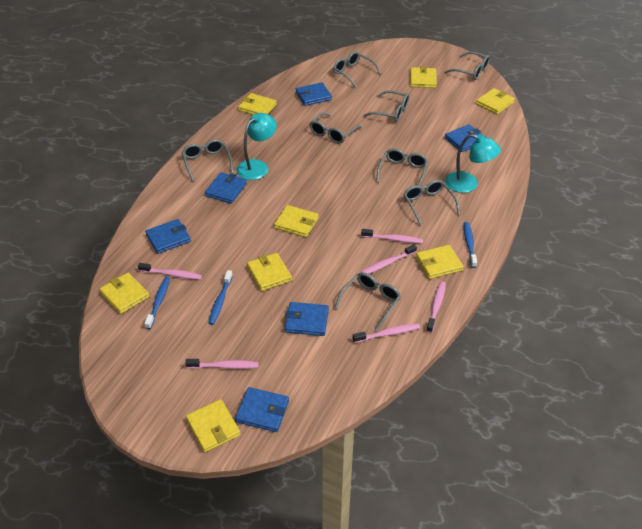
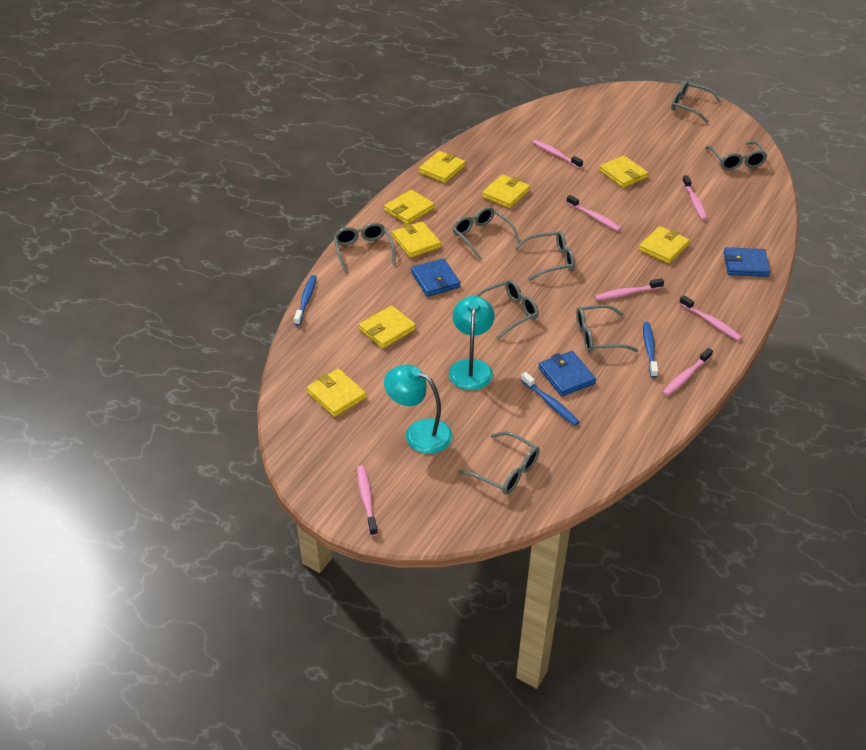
blue wallet: [145,219,191,254] [205,172,247,204] [235,387,289,432] [285,302,329,336] [296,82,332,106] [445,124,485,152] = 6 -> [411,258,460,297] [538,351,596,396] [724,247,770,277] = 3
pink toothbrush: [138,263,202,280] [185,359,259,369] [353,323,420,343] [361,229,423,244] [362,244,417,274] [426,282,446,333] = 6 -> [357,465,378,536] [532,140,583,168] [566,195,621,231] [595,278,664,301] [662,348,713,396] [679,295,742,341] [682,175,708,220] = 7

